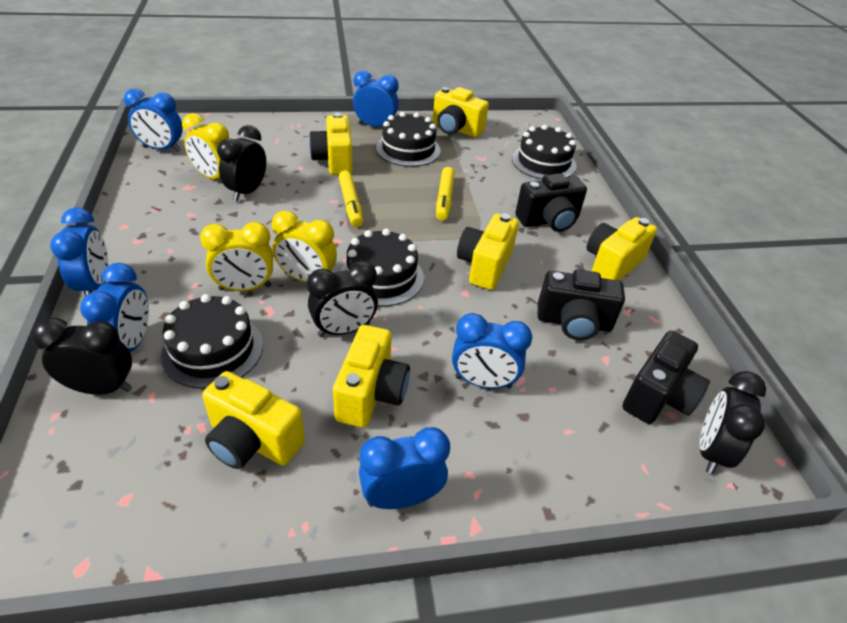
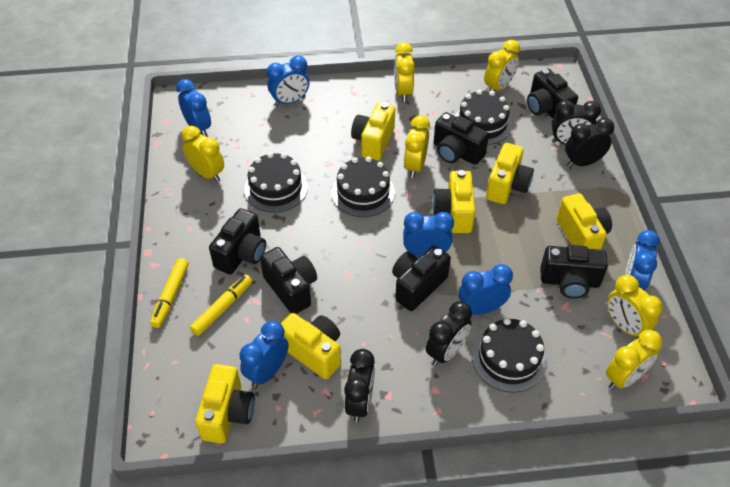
black camera: [515,173,587,232] [538,269,625,340] [623,331,710,424] = 3 -> [209,208,266,274] [260,247,317,314] [392,246,451,311] [434,112,489,165] [527,69,578,119] [540,245,608,298] = 6
yellow clock: [182,113,229,179] [200,222,273,291] [272,211,337,282] = 3 -> [181,126,224,182] [394,42,415,102] [404,115,430,178] [484,40,520,92] [606,330,662,390] [607,275,663,339] = 6

